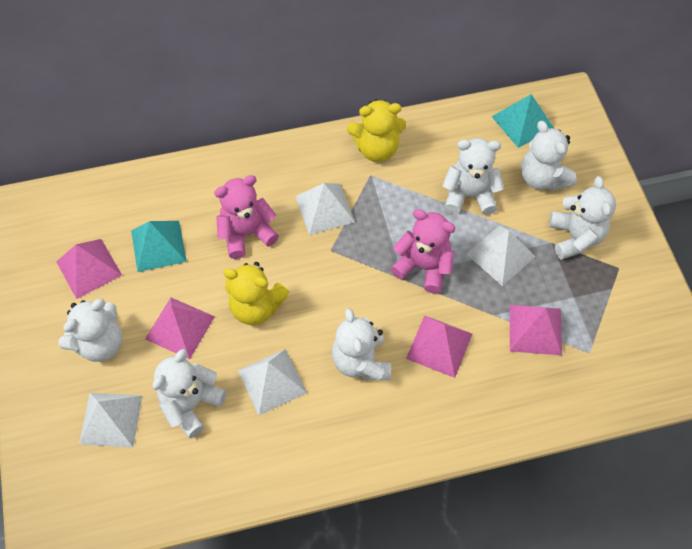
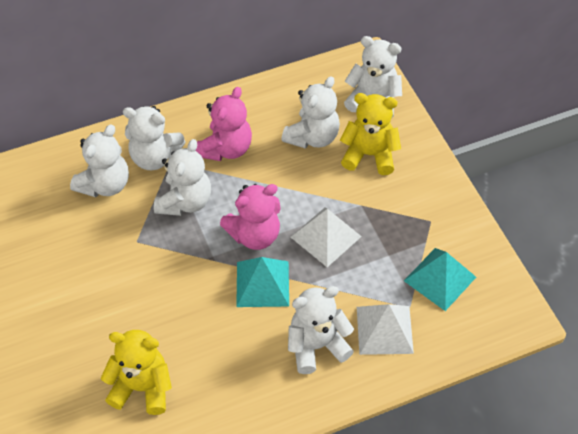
pink pyramid: [56,239,122,299] [145,298,215,359] [406,315,472,378] [510,305,562,356] = 4 -> none = 0
white pyramid: [79,393,142,448] [238,349,307,415] [295,183,355,235] [467,226,536,286] = 4 -> [291,208,362,267] [357,304,414,355] = 2

